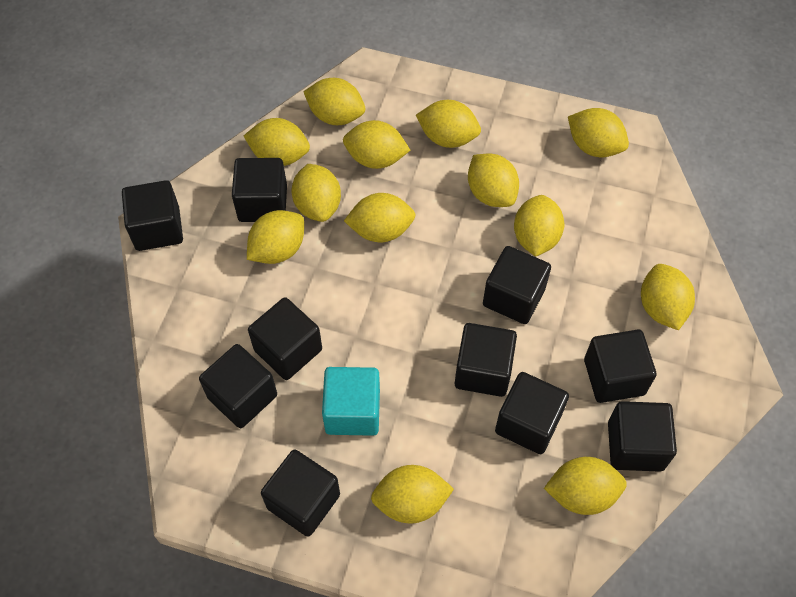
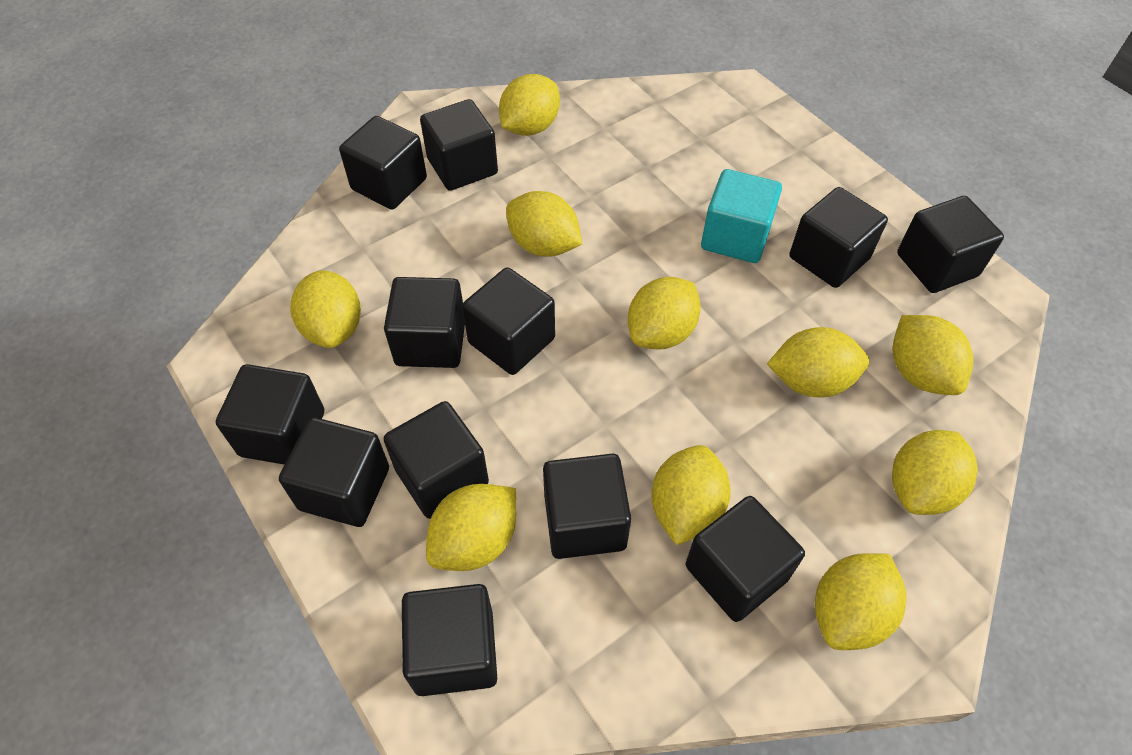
black cube: [122,180,183,251] [199,344,277,428] [232,158,287,222] [248,297,322,380] [261,449,340,537] [455,323,517,397] [483,246,551,324] [495,372,569,454] [584,330,657,403] [608,401,677,472] = 10 -> [216,364,324,465] [279,417,389,527] [339,116,427,210] [384,277,465,368] [384,401,489,519] [402,584,497,696] [420,99,498,191] [462,267,555,375] [543,454,631,559] [686,496,805,622] [789,187,888,288] [897,196,1004,293] = 12
yellow lemon: [244,118,310,166] [247,210,304,264] [292,164,341,222] [303,78,365,125] [343,120,410,169] [344,193,416,242] [371,465,454,524] [416,100,481,148] [468,153,519,207] [514,195,564,257] [544,457,627,515] [568,108,629,157] [641,264,695,330] = 13 -> [291,270,361,348] [426,484,516,571] [499,74,560,136] [506,191,582,257] [628,277,701,349] [651,445,731,545] [767,327,869,398] [815,553,906,650] [892,430,978,515] [893,315,973,395] = 10

